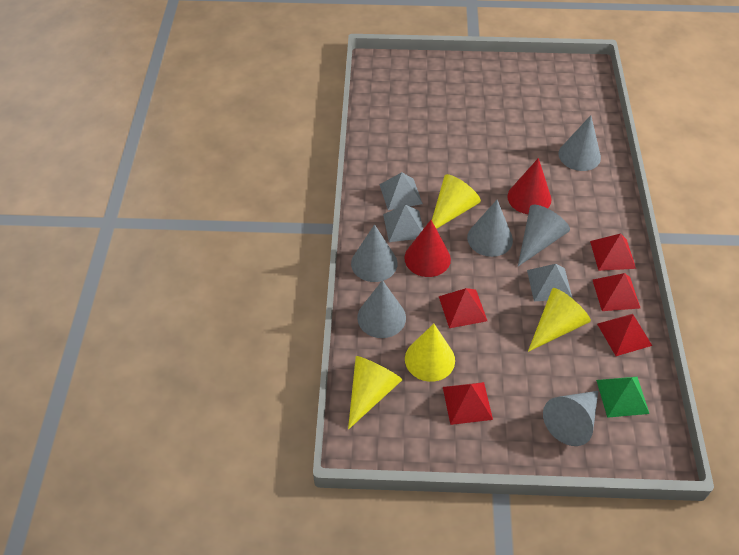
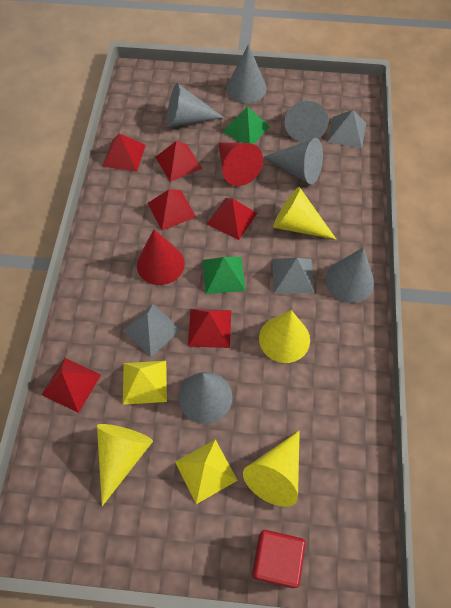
green pyramid: [596,377,649,418] = 1 -> [203,257,246,294] [223,106,270,144] = 2
red cube: none = 0 -> [252,530,306,588] = 1
red pyramid: [439,288,487,328] [443,382,493,425] [590,234,636,271] [593,273,640,311] [597,314,652,356] = 5 -> [41,358,101,413] [102,133,146,172] [148,190,196,231] [156,141,202,182] [188,309,231,348] [207,198,257,240] = 6
yellow pyramid: none = 0 -> [123,361,167,405] [175,439,238,504] = 2

